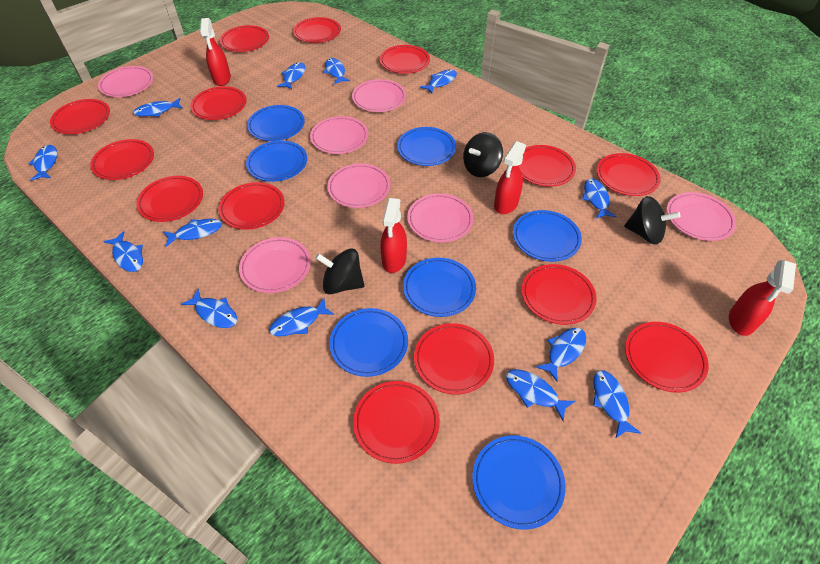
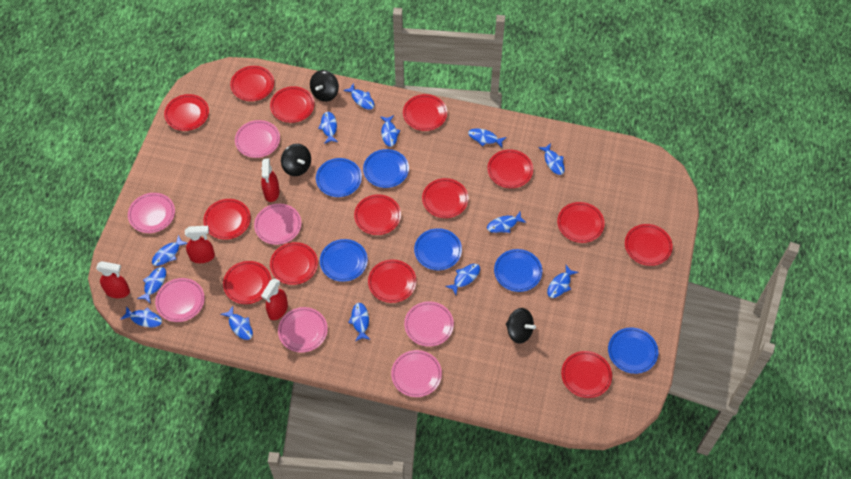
blue plate: [246,141,307,182] [247,105,305,141] [330,308,408,377] [397,127,456,166] [403,258,476,317] [472,435,566,530] [513,210,582,262] = 7 -> [316,158,362,197] [320,239,368,282] [363,149,409,188] [414,228,462,270] [494,249,542,292] [608,327,658,374] = 6

